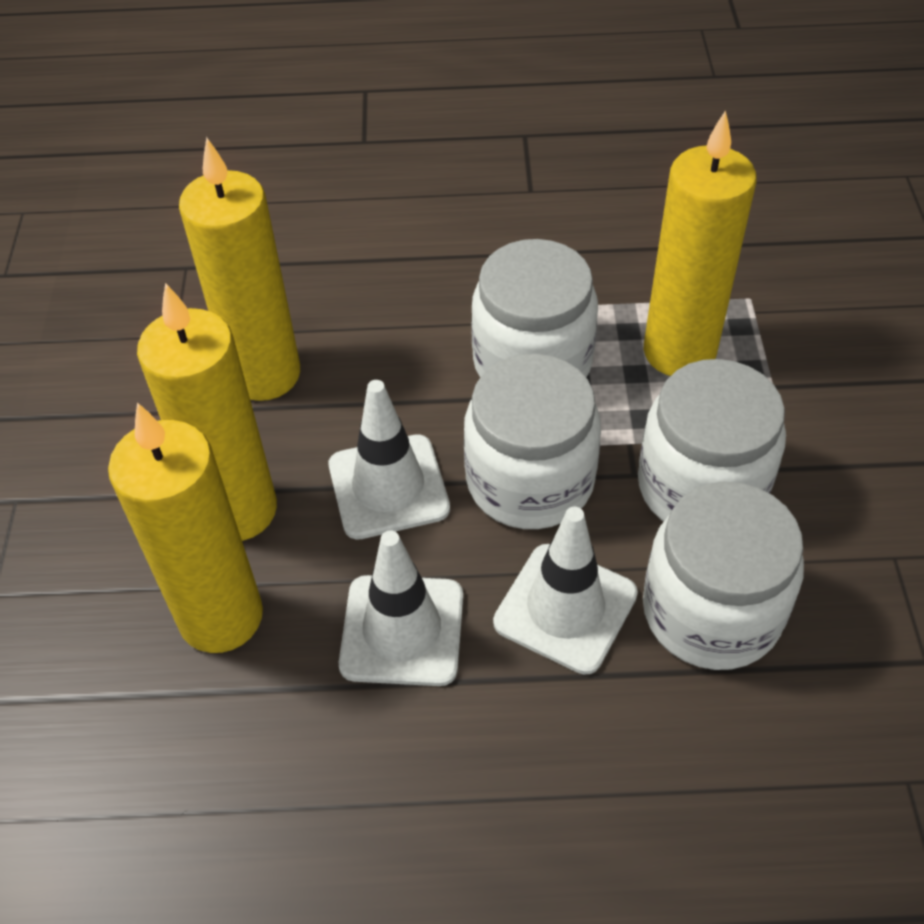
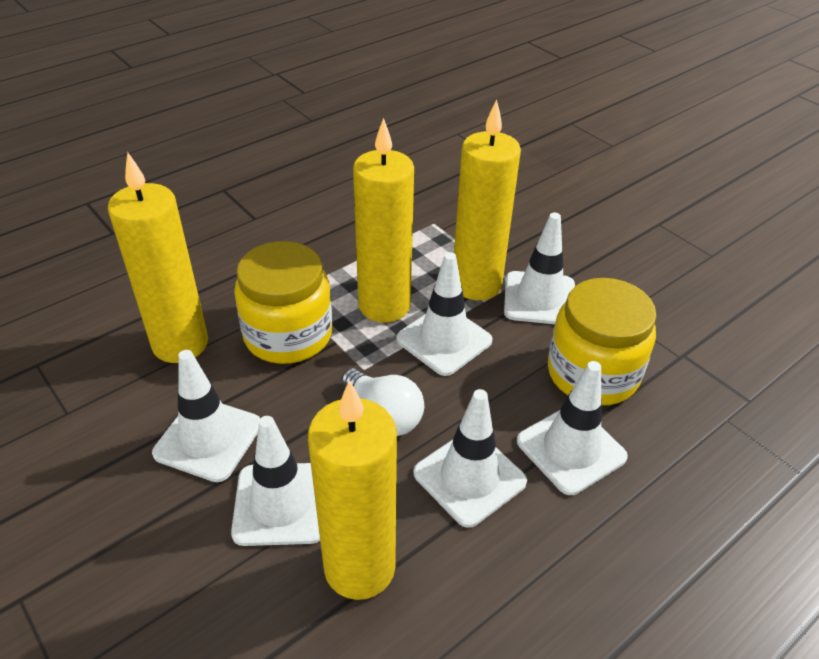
white jar: [464,354,601,529] [471,239,598,377] [638,359,786,522] [643,482,804,670] = 4 -> none = 0
white light bulb: none = 0 -> [341,368,424,436] = 1
white traffic cone: [329,380,450,540] [339,530,463,686] [493,507,638,675] = 3 -> [152,350,260,482] [231,416,320,546] [396,252,493,376] [414,389,527,528] [504,213,575,324] [517,361,628,495] = 6
yellow jar: none = 0 -> [234,241,332,364] [548,278,657,405] = 2

